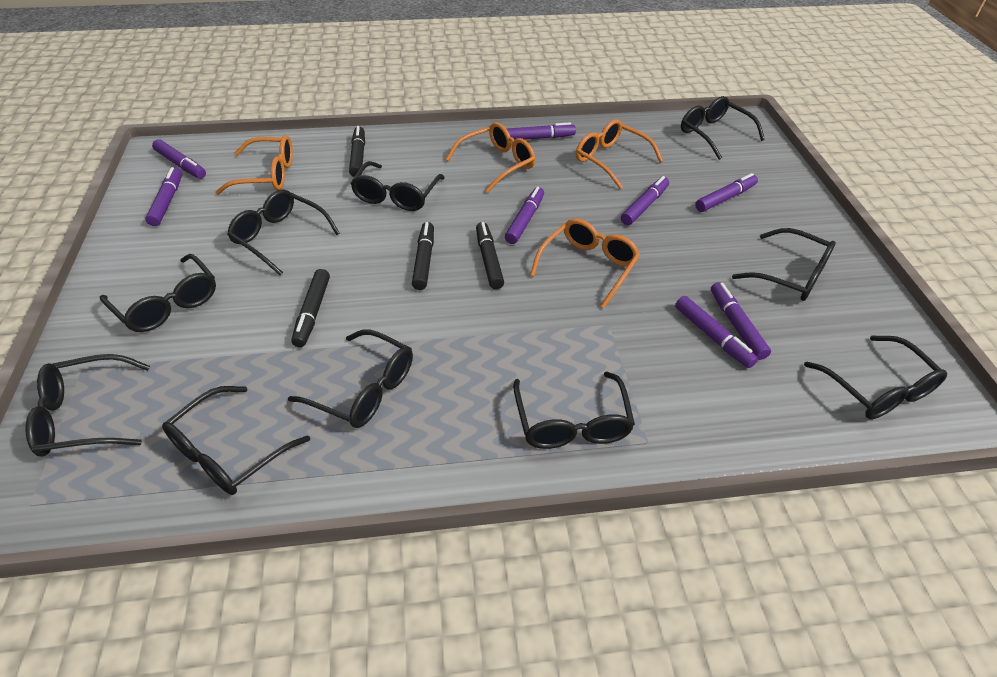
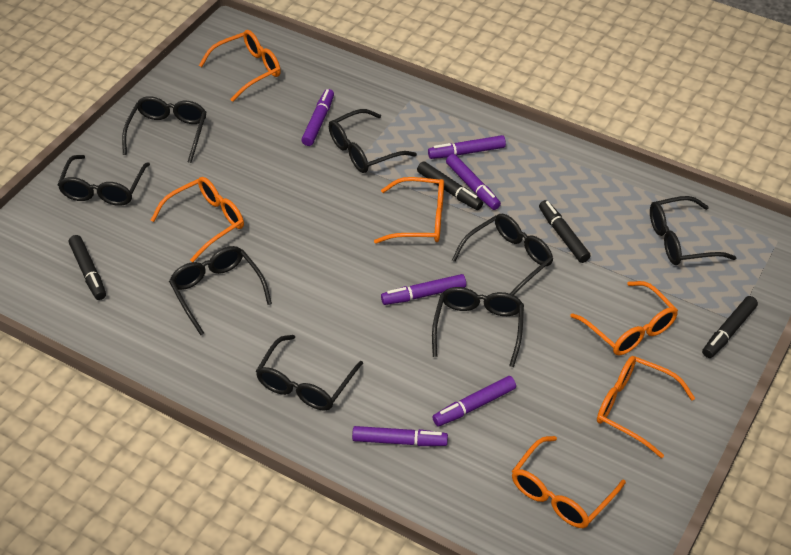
black glasses: [26,354,150,457] [100,254,216,332] [162,386,310,495] [227,189,340,275] [288,330,413,428] [350,161,445,211] [513,372,635,449] [681,96,765,160] [732,228,836,301] [804,336,947,419] = 10 -> [57,155,150,206] [122,96,207,163] [169,246,272,335] [256,335,363,411] [329,109,417,173] [432,287,524,367] [452,214,553,295] [650,196,736,265] = 8
orange glasses: [215,135,293,195] [445,122,535,193] [530,219,640,308] [576,119,663,189] = 4 -> [151,177,244,262] [199,30,281,102] [374,177,444,244] [512,436,626,528] [570,281,678,356] [597,356,695,458] = 6
purple marker: [145,167,182,226] [152,139,206,179] [505,187,544,244] [507,122,576,140] [621,176,669,225] [675,296,758,368] [695,173,758,212] [711,282,771,360] = 8 -> [302,89,334,146] [352,426,448,446] [381,274,466,305] [428,135,506,159] [432,376,516,426] [446,154,501,210] = 6

